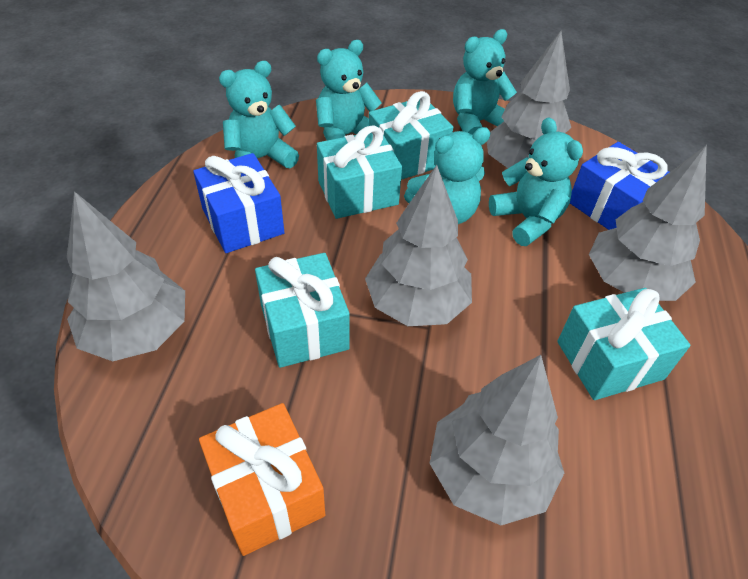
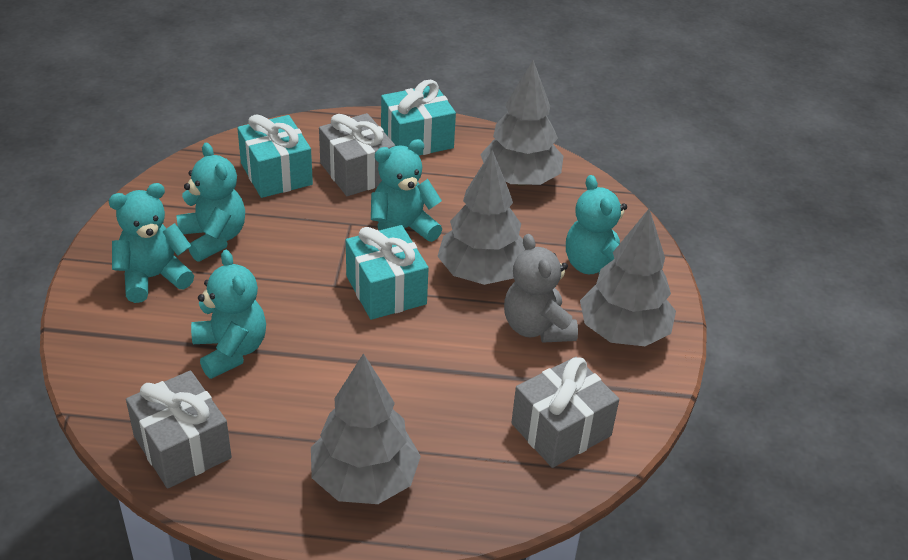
blue gift: [193,153,284,253] [570,142,669,230] = 2 -> none = 0
grey gift: none = 0 -> [126,371,232,488] [319,113,395,196] [511,357,619,468] = 3
grey teddy bear: none = 0 -> [504,234,578,342] = 1
grey tree: [67,191,185,361] [365,165,472,326] [429,355,564,525] [487,31,571,168] [589,145,707,301] = 5 -> [311,353,421,504] [437,150,525,285] [480,60,563,186] [580,208,676,346] = 4
orange gift: [199,403,325,556] = 1 -> none = 0
turquoise gift: [255,253,350,368] [317,125,402,219] [368,91,453,180] [557,288,691,400] = 4 -> [237,114,313,198] [346,225,428,320] [381,79,456,156] = 3

